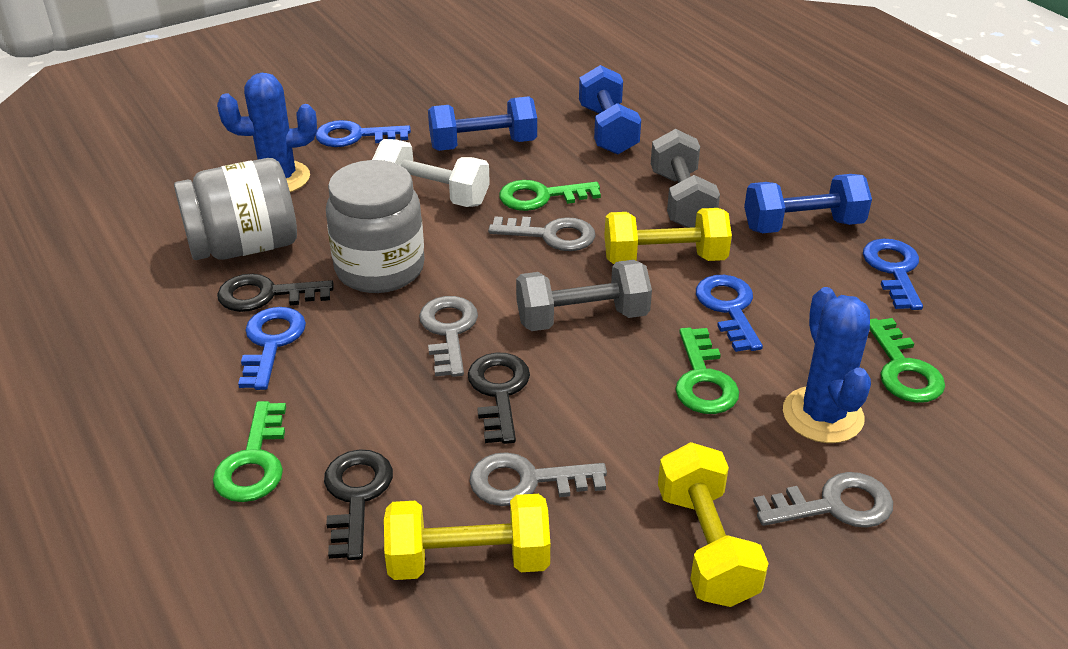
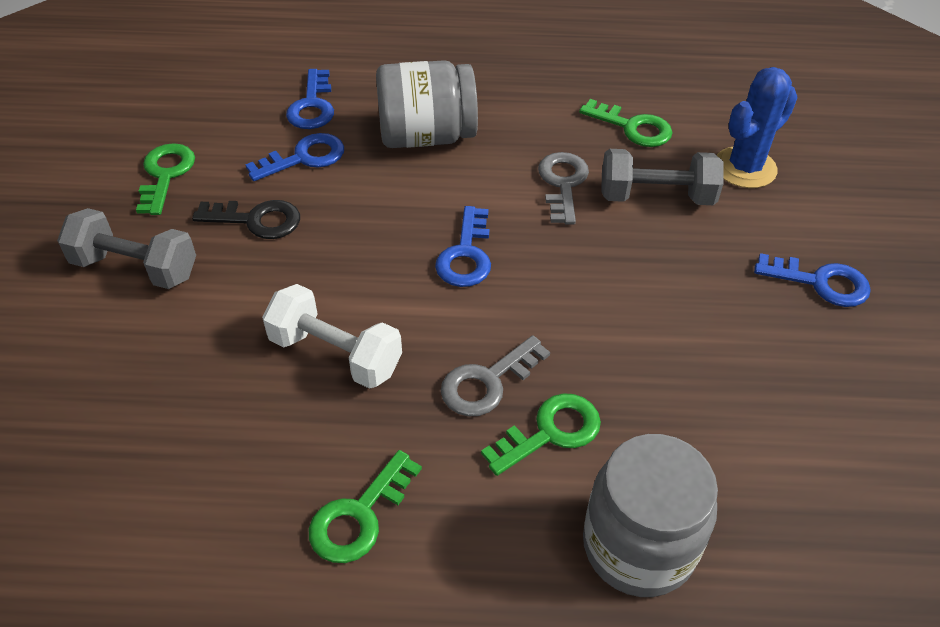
black key: [217,274,334,312] [324,449,393,560] [468,353,530,444] = 3 -> [192,200,300,239] = 1
blue cactus: [217,73,317,192] [783,287,871,443] = 2 -> [717,67,798,188] = 1
blue dumbbell: [428,96,537,151] [579,65,641,155] [744,174,872,233] = 3 -> none = 0
grey key: [419,296,478,377] [470,452,607,506] [488,216,595,251] [753,472,893,528] = 4 -> [441,335,550,417] [538,152,589,225] = 2
yellow dumbbell: [384,494,550,580] [604,208,732,264] [658,442,769,607] = 3 -> none = 0

